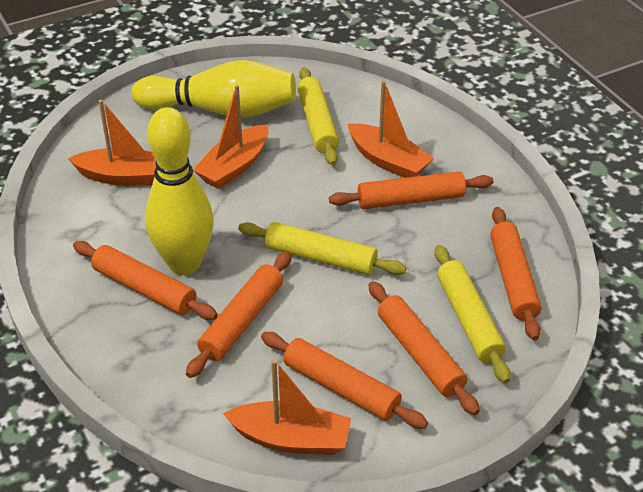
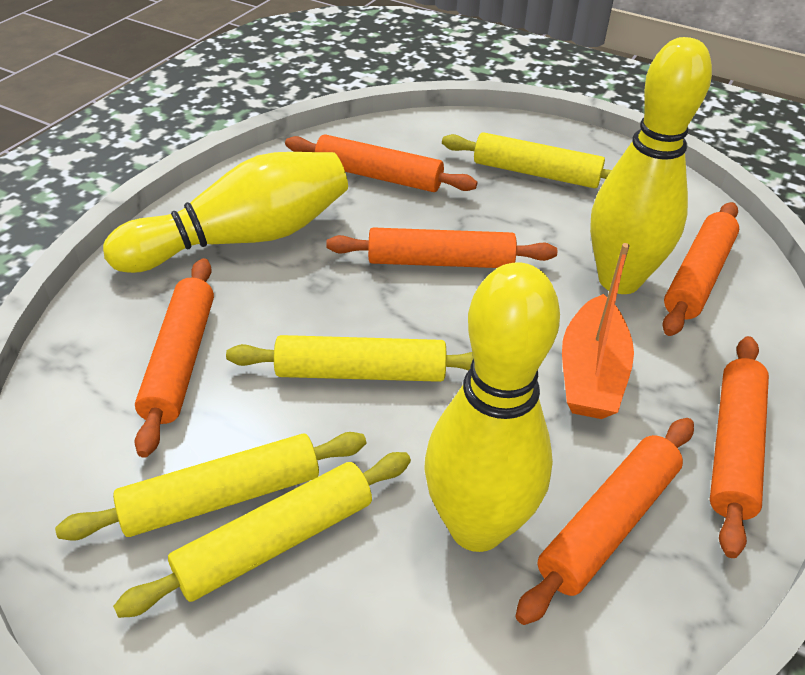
orange boat: [68,100,156,186] [193,85,269,189] [223,359,351,455] [348,80,434,178] = 4 -> [562,243,634,419] = 1
yellow bowling pin: [131,60,296,118] [145,107,214,275] = 2 -> [103,152,348,273] [424,262,560,552] [590,37,712,294] = 3
yellow rolling pin: [238,222,406,275] [297,67,339,165] [434,245,511,383] = 3 -> [55,432,366,541] [113,452,411,618] [226,335,474,382] [442,132,612,188] = 4

